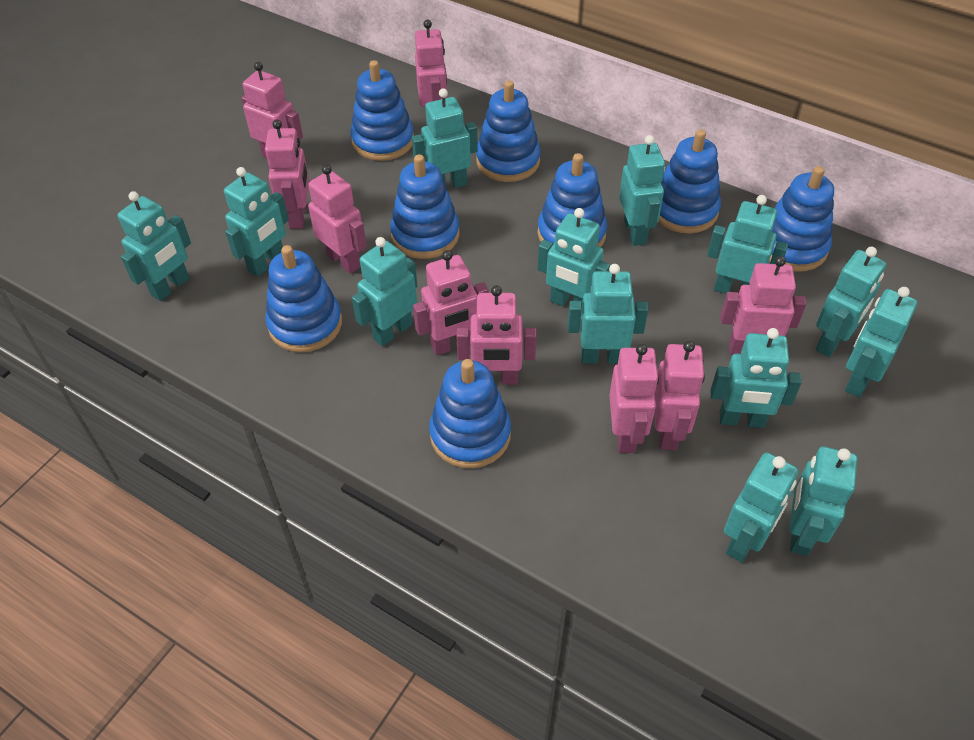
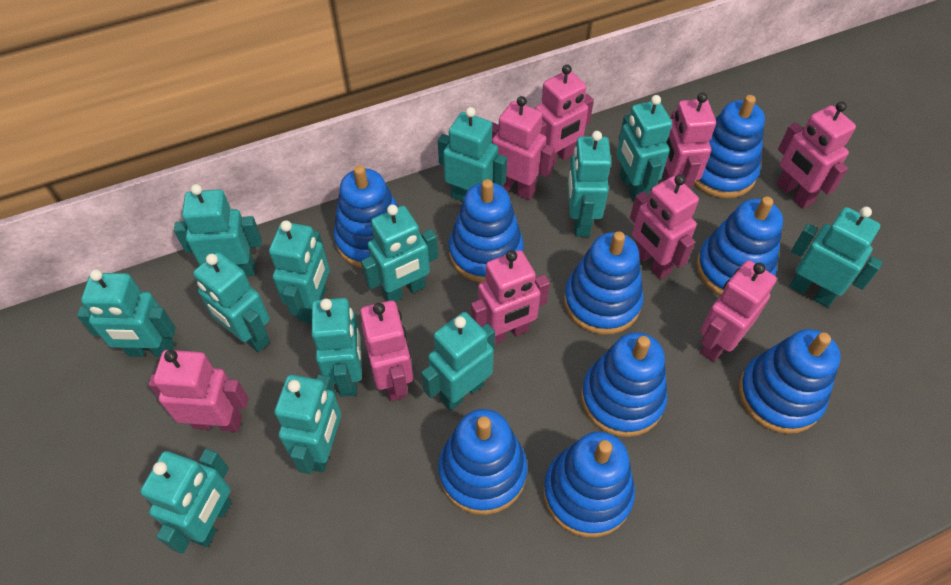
blue stacking toy: [265,245,342,352] [350,60,414,161] [390,154,460,259] [429,359,511,468] [476,80,541,182] [538,153,607,247] [658,129,721,234] [769,166,834,272] = 8 -> [334,165,398,268] [438,409,528,515] [449,179,524,283] [543,431,635,538] [564,231,643,335] [581,332,668,437] [694,95,765,198] [696,196,783,296] [739,329,841,434] = 9

